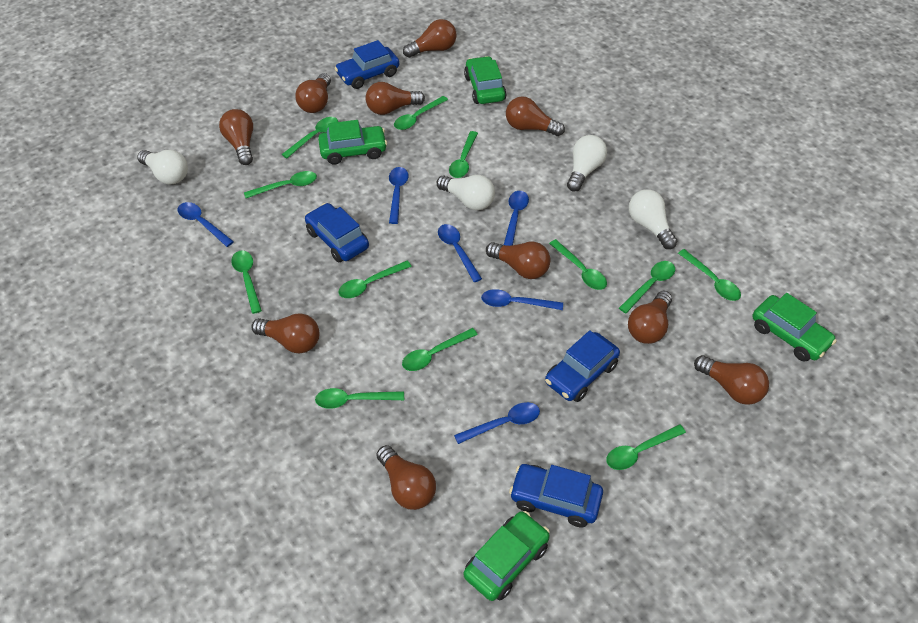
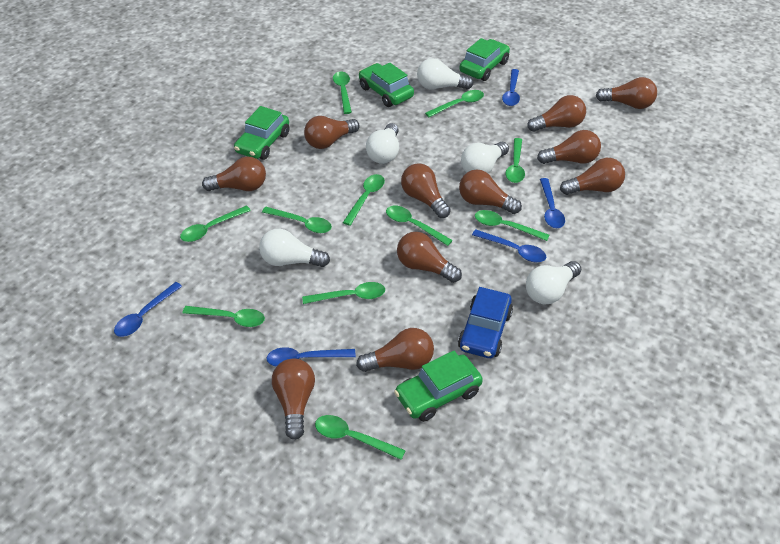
blue car: [305,203,369,262] [335,40,399,89] [509,464,603,527] [545,330,620,402] = 4 -> [458,287,513,358] = 1
blue spoon: [178,202,234,247] [389,167,409,224] [438,224,482,282] [454,402,540,444] [481,289,563,310] [504,191,529,246] = 6 -> [114,282,182,337] [266,347,356,367] [472,229,546,262] [502,69,520,106] [540,178,565,228] = 5
brown light bulb: [219,109,253,165] [251,313,320,354] [295,73,331,113] [366,82,425,115] [376,445,436,510] [403,19,456,58] [486,242,551,279] [506,96,565,136] [628,291,672,344] [694,355,769,405] = 10 -> [202,156,266,191] [272,358,315,440] [304,116,360,149] [356,328,434,372] [397,232,462,283] [401,163,451,218] [459,170,522,214] [527,95,586,132] [537,130,601,164] [560,158,625,195] [596,77,657,109] = 11
green spoon: [231,250,262,314] [244,171,317,198] [282,117,338,158] [315,388,404,409] [338,260,412,298] [394,96,448,130] [402,328,478,371] [449,131,478,178] [549,239,607,290] [606,424,686,470] [619,261,675,313] [678,249,741,301] = 12 -> [180,205,251,242] [182,306,265,327] [262,207,332,233] [302,282,385,304] [315,415,406,460] [333,72,352,114] [343,174,385,226] [386,206,453,246] [425,90,484,117] [475,210,549,241] [506,138,525,183] = 11
white light bulb: [137,150,188,185] [436,175,495,210] [567,135,607,192] [629,189,678,249] = 4 -> [259,229,330,267] [366,123,399,164] [417,58,474,89] [461,142,509,173] [526,261,581,304] = 5

